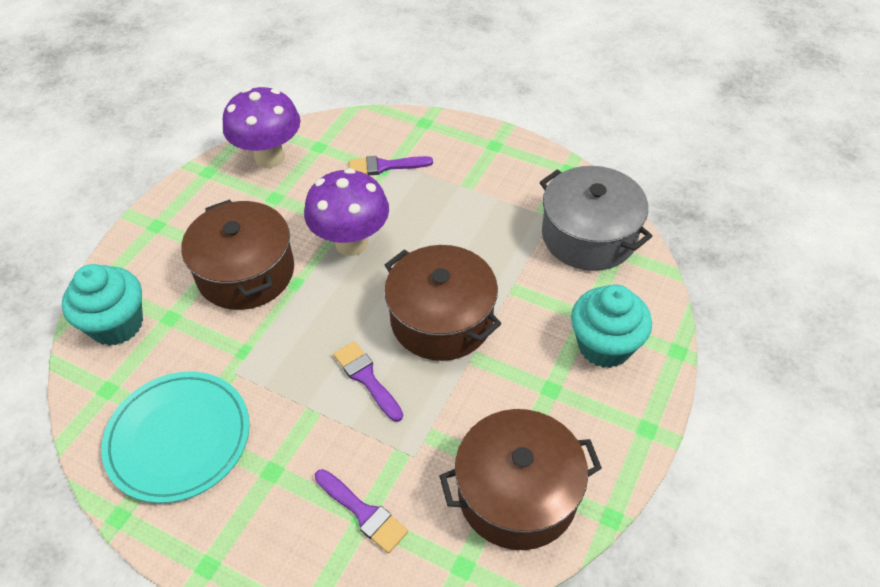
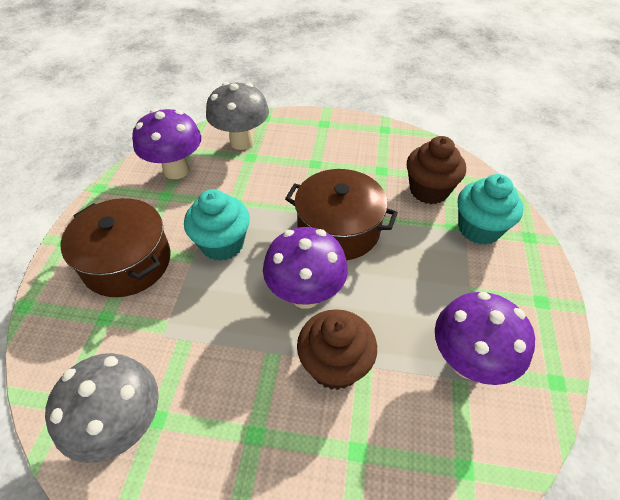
brown cupcake: none = 0 -> [297,309,377,390] [407,136,466,204] = 2
brown pot: [181,199,294,310] [384,245,501,361] [439,409,602,550] = 3 -> [61,198,171,297] [285,169,398,260] = 2
grey mushroom: none = 0 -> [45,353,159,463] [206,82,269,150] = 2
grey pot: [540,166,652,271] = 1 -> none = 0
purple brush: [315,469,408,553] [333,341,403,422] [349,156,433,176] = 3 -> none = 0
purple mushroom: [223,87,300,168] [304,168,389,256] = 2 -> [132,109,201,179] [263,227,348,309] [435,292,535,385] = 3
turquoise plate: [101,371,250,503] = 1 -> none = 0

